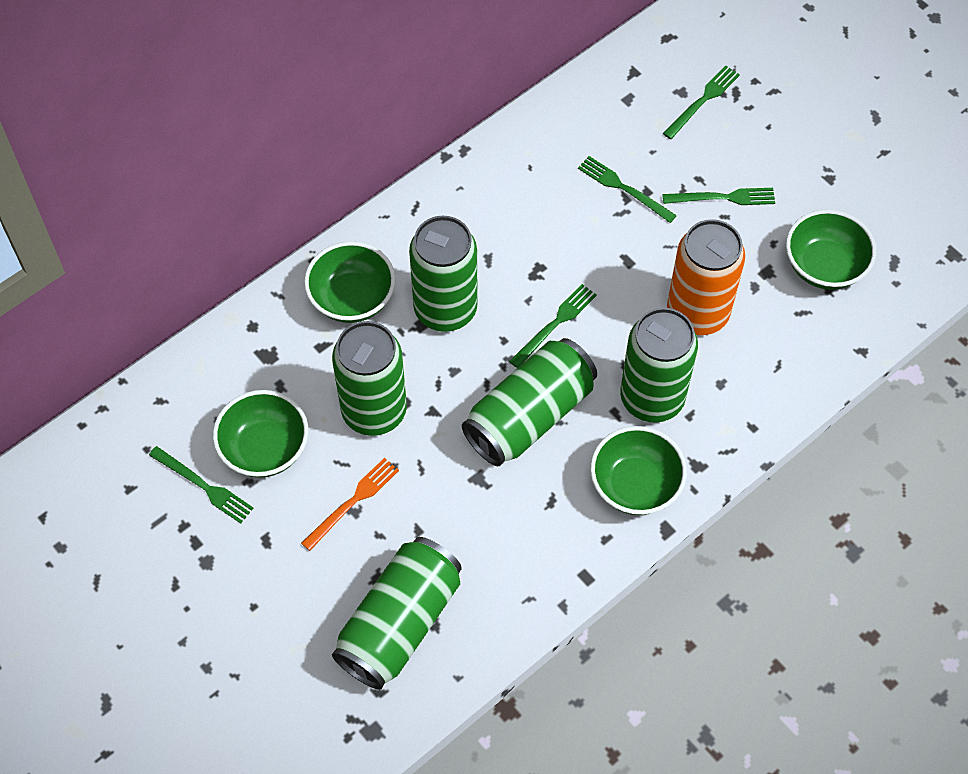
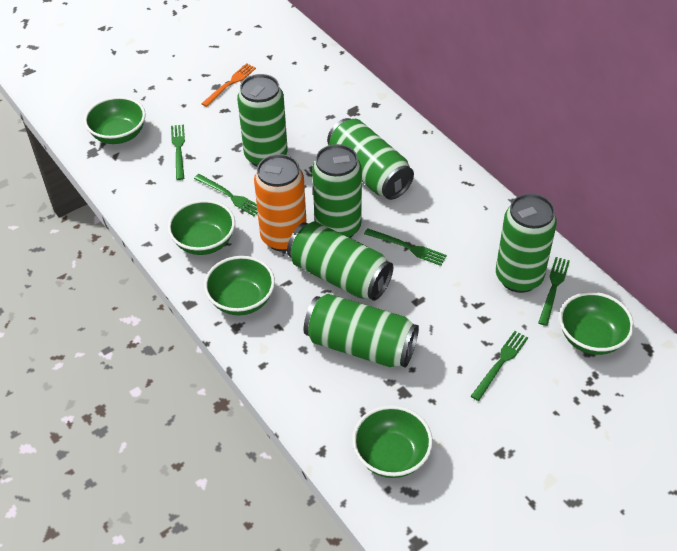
green bowl: [213,390,308,478] [304,241,396,323] [590,426,687,515] [786,209,877,290] = 4 -> [84,96,146,144] [168,200,235,255] [204,256,275,315] [352,405,433,478] [559,292,634,355] = 5
green can: [332,321,407,436] [332,537,462,690] [409,216,478,332] [462,338,597,466] [620,308,698,423] = 5 -> [237,74,288,167] [287,221,393,301] [304,294,419,368] [312,144,362,238] [327,118,414,200] [496,193,557,293] = 6

